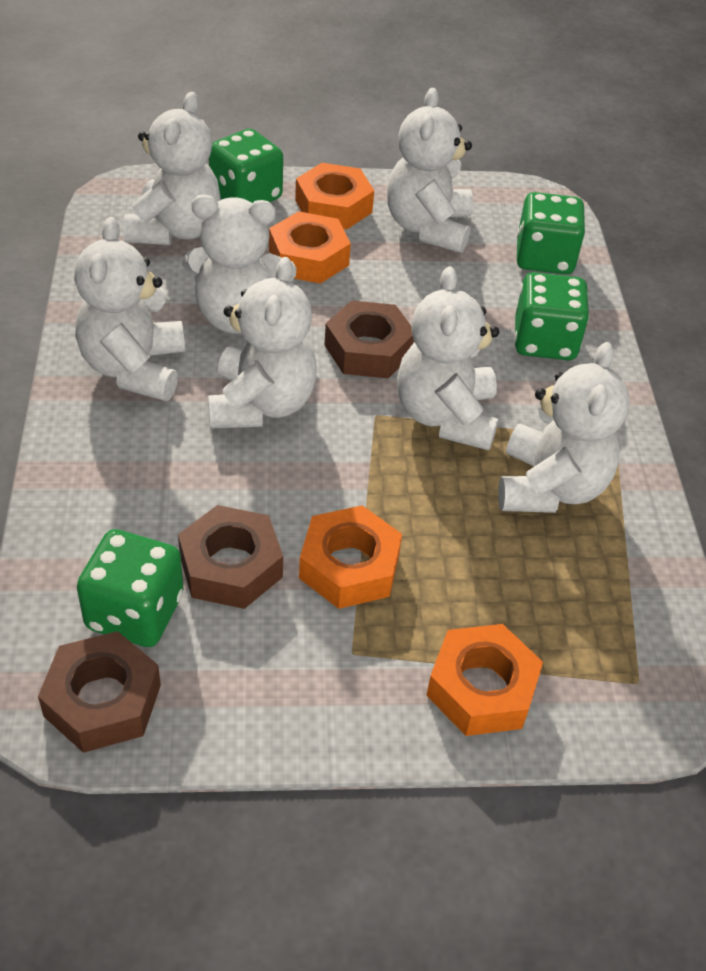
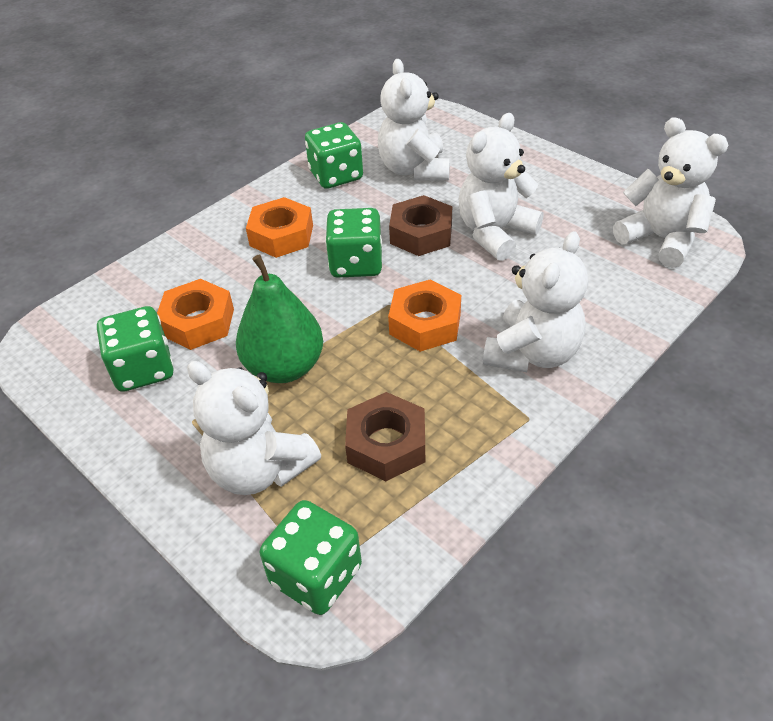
brown nut: [38,631,161,753] [178,505,283,609] [324,300,414,379] = 3 -> [345,392,425,481] [389,195,452,256] = 2
green pear: none = 0 -> [236,255,323,383] = 1
orange nut: [269,211,351,284] [295,163,374,229] [299,505,402,609] [426,624,543,736] = 4 -> [157,279,234,350] [246,197,313,258] [388,279,461,352] = 3
white teddy bear: [74,217,185,401] [123,92,221,245] [182,195,296,334] [208,257,317,429] [387,88,473,253] [397,266,499,450] [498,342,630,513] = 7 -> [187,361,321,495] [378,59,450,181] [459,113,543,261] [483,231,588,372] [613,117,728,268] = 5

